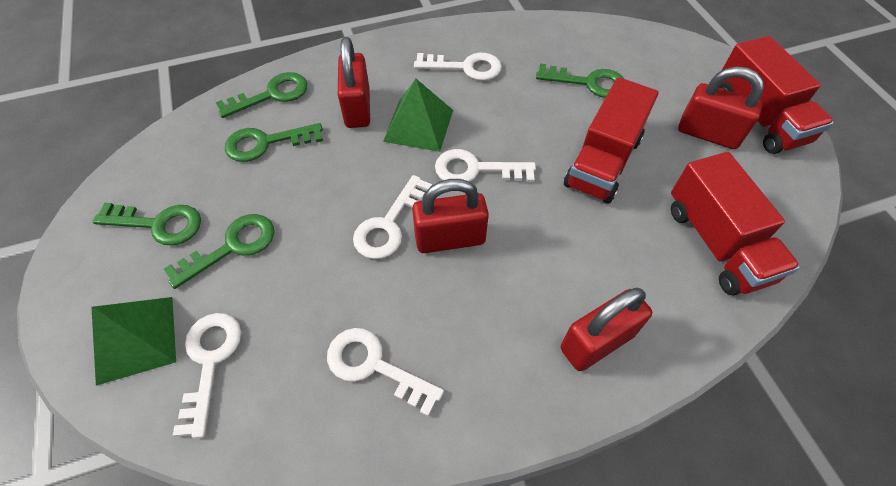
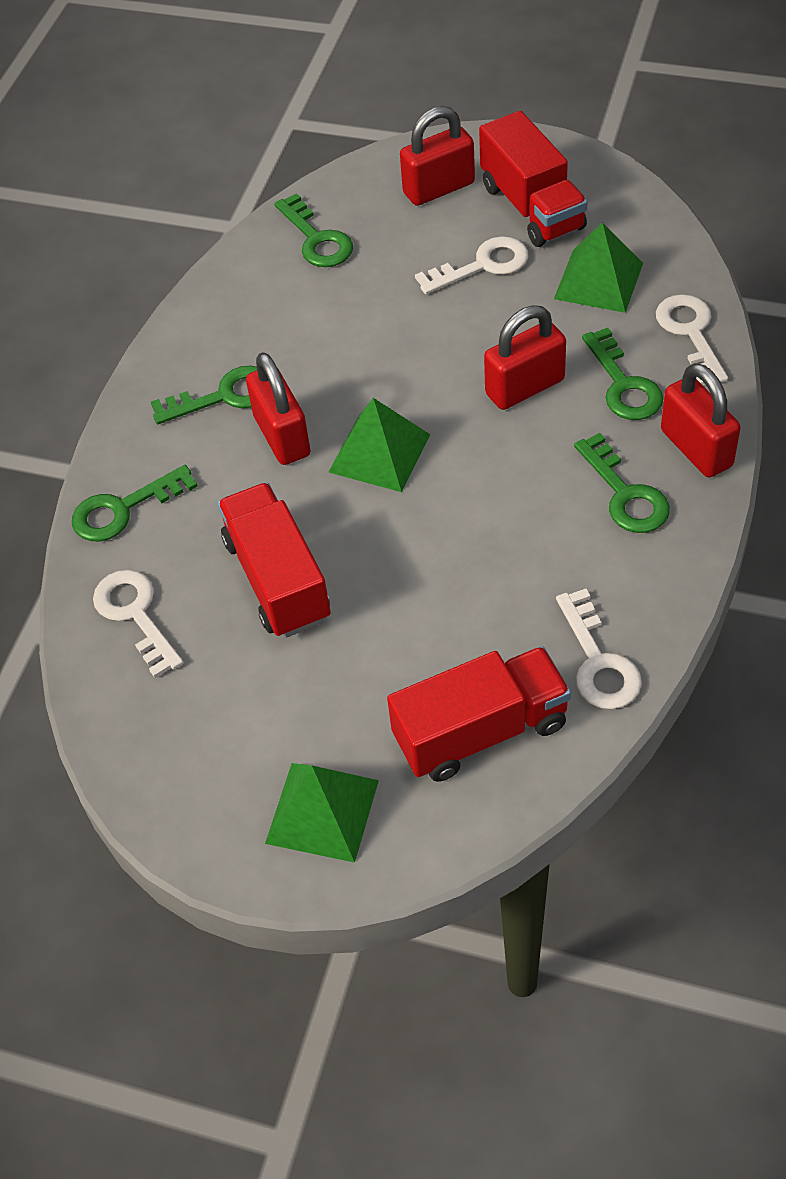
green pyramid: [91,297,176,386] [383,79,453,152] = 2 -> [265,763,379,863] [329,398,431,492] [554,222,643,313] = 3
white key: [173,313,241,438] [327,328,444,416] [353,175,432,259] [414,53,502,81] [435,149,536,182] = 5 -> [93,570,183,678] [415,236,529,294] [556,589,642,709] [656,294,728,385] = 4

